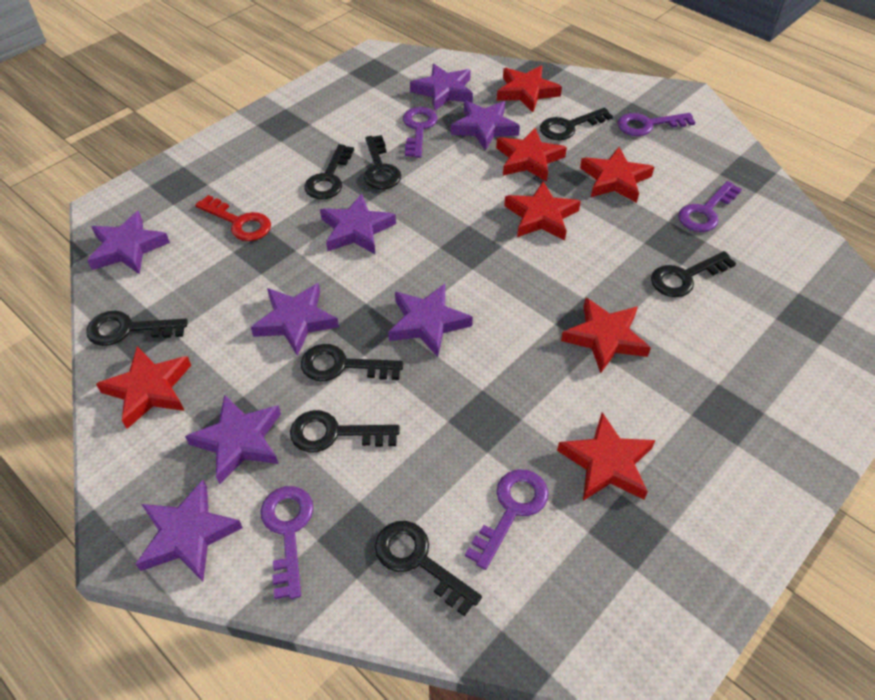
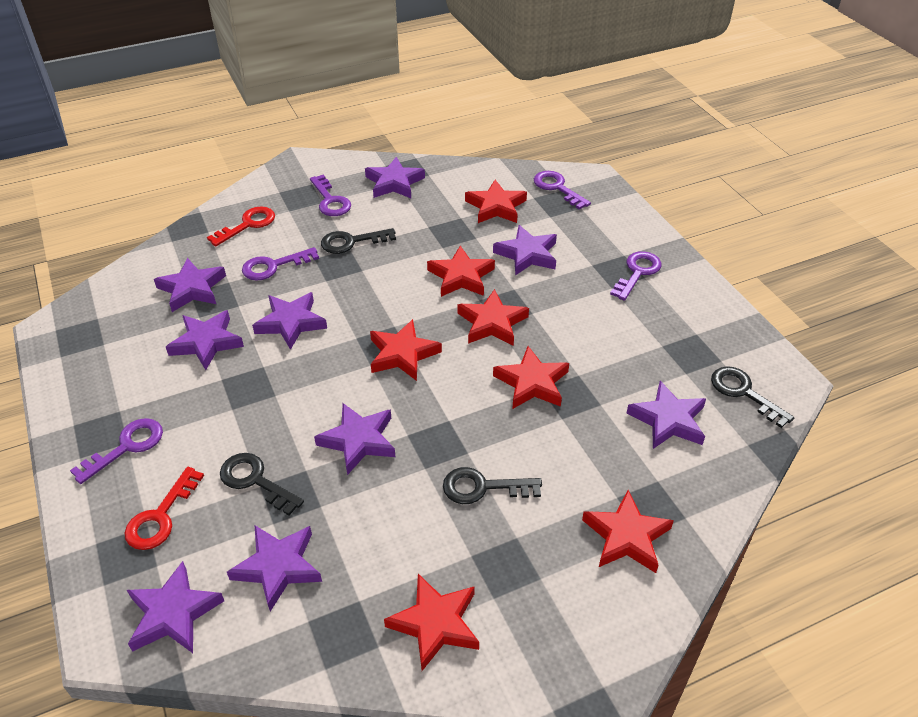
black key: [86,311,188,346] [290,410,400,452] [301,344,403,381] [304,144,354,199] [364,135,401,189] [375,521,482,616] [540,108,613,140] [651,251,736,297] = 8 -> [220,453,304,515] [321,228,396,254] [443,467,542,504] [711,366,794,428] = 4
purple star: [87,211,170,274] [136,480,243,581] [185,394,281,484] [251,283,339,356] [320,194,396,254] [388,284,473,357] [410,64,473,111] [451,101,520,150] = 8 -> [127,561,224,653] [154,258,226,312] [166,310,244,370] [227,526,322,612] [252,292,327,350] [314,403,395,475] [365,157,425,198] [493,225,557,276] [626,381,706,449] = 9
red key: [195,195,271,241] = 1 -> [124,467,204,550] [207,206,275,246] = 2

